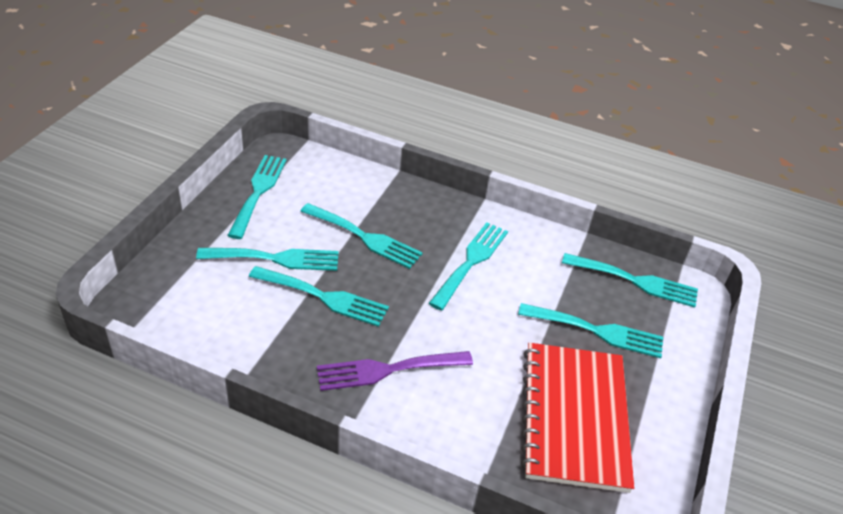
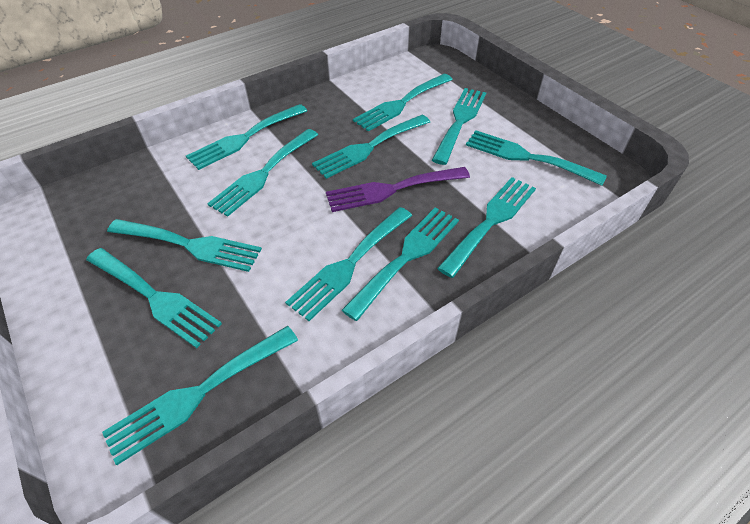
red notebook: [521,343,634,493] = 1 -> none = 0
turquoise fork: [196,248,339,271] [227,155,287,239] [249,266,389,327] [300,203,423,269] [429,222,508,311] [518,303,663,358] [562,253,698,308] = 7 -> [86,248,222,348] [102,326,298,465] [107,219,262,272] [186,104,307,170] [207,129,318,217] [285,207,412,321] [312,115,430,179] [342,207,459,321] [353,74,453,132] [432,88,486,165] [437,177,536,278] [466,130,607,186] = 12

